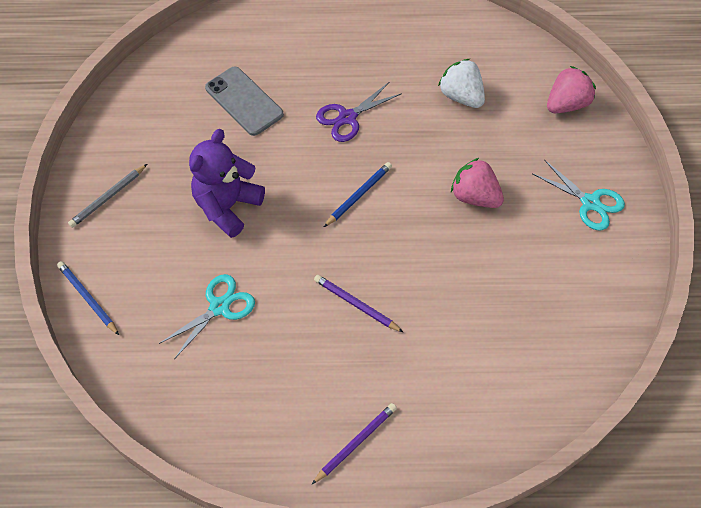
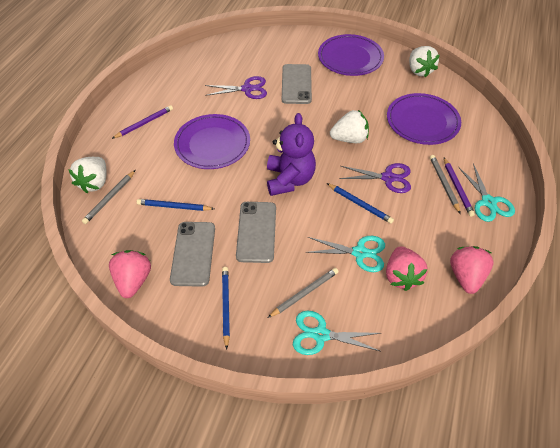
blue pencil: [57,261,119,335] [324,162,392,227] = 2 -> [137,199,214,211] [222,267,230,350] [327,183,394,224] = 3
grey pencil: [68,164,147,228] = 1 -> [82,170,135,224] [268,268,339,318] [430,155,461,214] = 3
grey phone: [205,67,284,136] = 1 -> [170,222,215,287] [236,202,276,263] [282,64,312,104] = 3
pink strawberry: [451,158,504,208] [547,66,596,113] = 2 -> [109,250,151,298] [386,246,428,291] [450,246,493,294] = 3
purple plate: none = 0 -> [174,114,250,169] [318,34,384,76] [387,93,461,145] = 3
purple scissors: [316,82,402,142] = 1 -> [205,76,267,99] [339,163,411,193] = 2
turquoise scissors: [159,274,255,359] [532,160,625,230] = 2 -> [293,311,381,355] [305,236,385,272] [458,163,515,222] = 3
white strawberry: [438,59,485,108] = 1 -> [68,157,106,193] [330,110,369,143] [409,46,440,77] = 3

